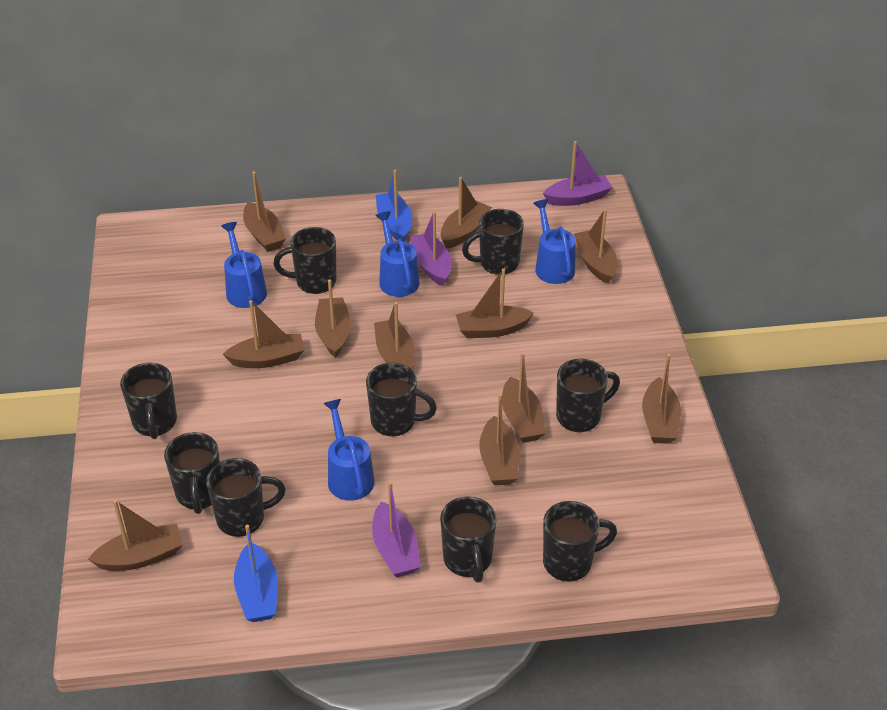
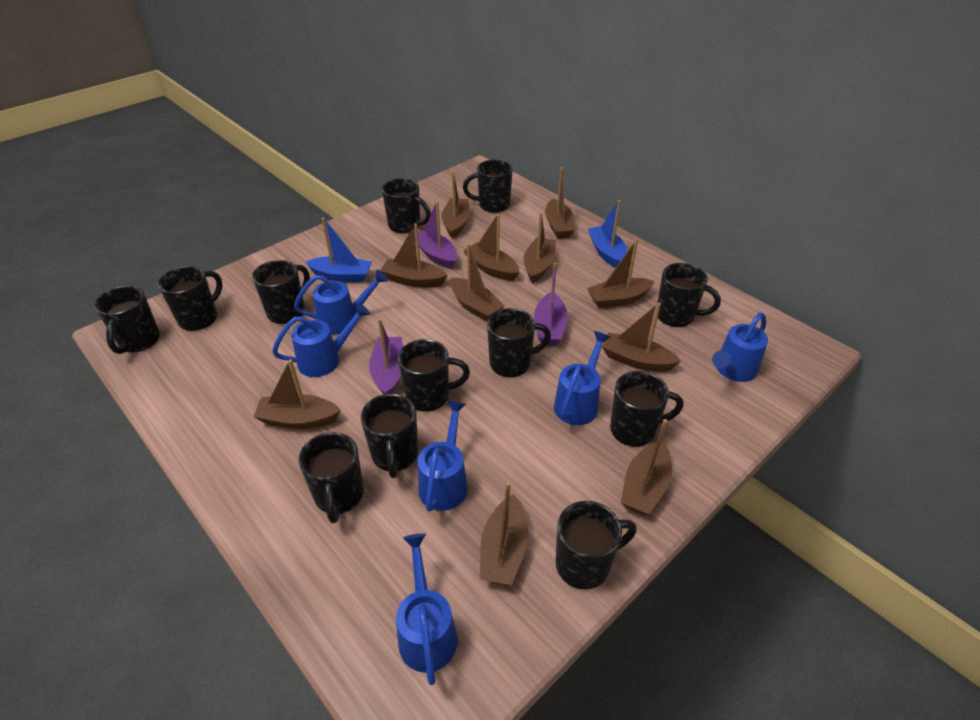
black mug: [120,363,177,439] [164,432,220,514] [206,458,286,537] [274,227,336,294] [366,363,437,437] [440,496,497,582] [462,209,524,275] [543,501,617,582] [556,359,620,432] = 9 -> [94,286,160,354] [158,266,223,331] [252,260,310,324] [298,432,364,523] [360,394,418,478] [382,178,431,234] [398,339,470,412] [463,160,513,213] [487,308,551,377] [556,501,637,589] [610,371,683,447] [657,263,721,327] = 12
blue watering can: [221,222,267,308] [323,399,375,501] [375,211,420,297] [533,199,576,284] = 4 -> [272,303,370,377] [294,269,388,335] [396,533,457,685] [418,401,468,512] [554,331,611,425] [712,313,768,382] = 6

